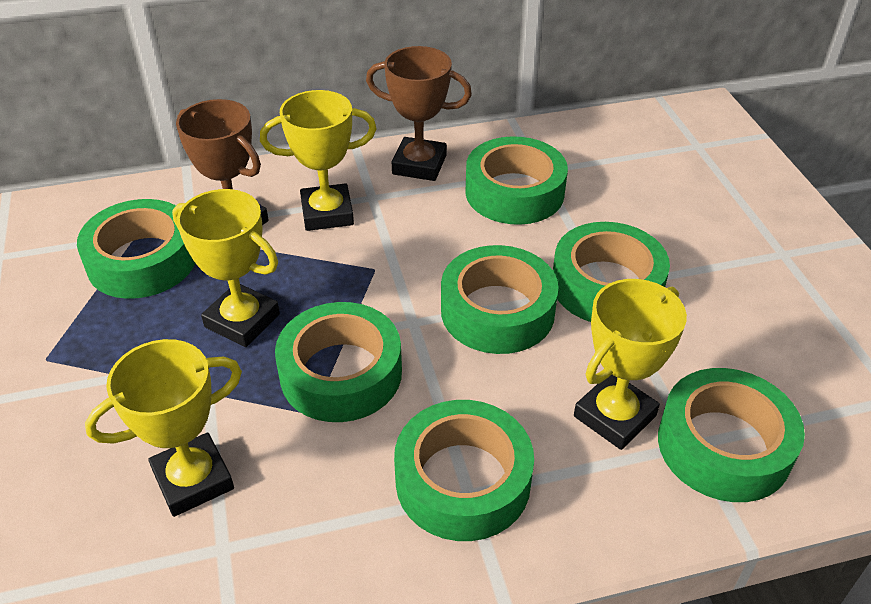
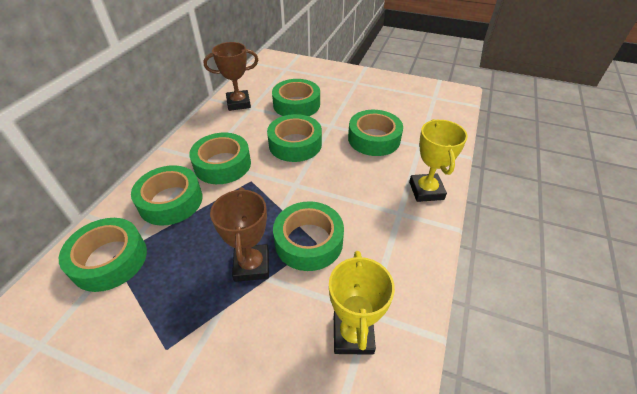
yellow trophy: [85,339,242,517] [172,189,280,347] [260,90,377,231] [574,279,687,450] = 4 -> [329,251,395,355] [409,119,468,202] = 2

